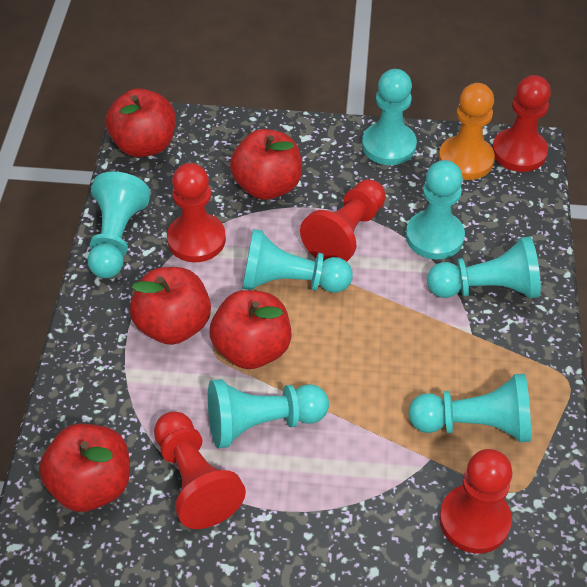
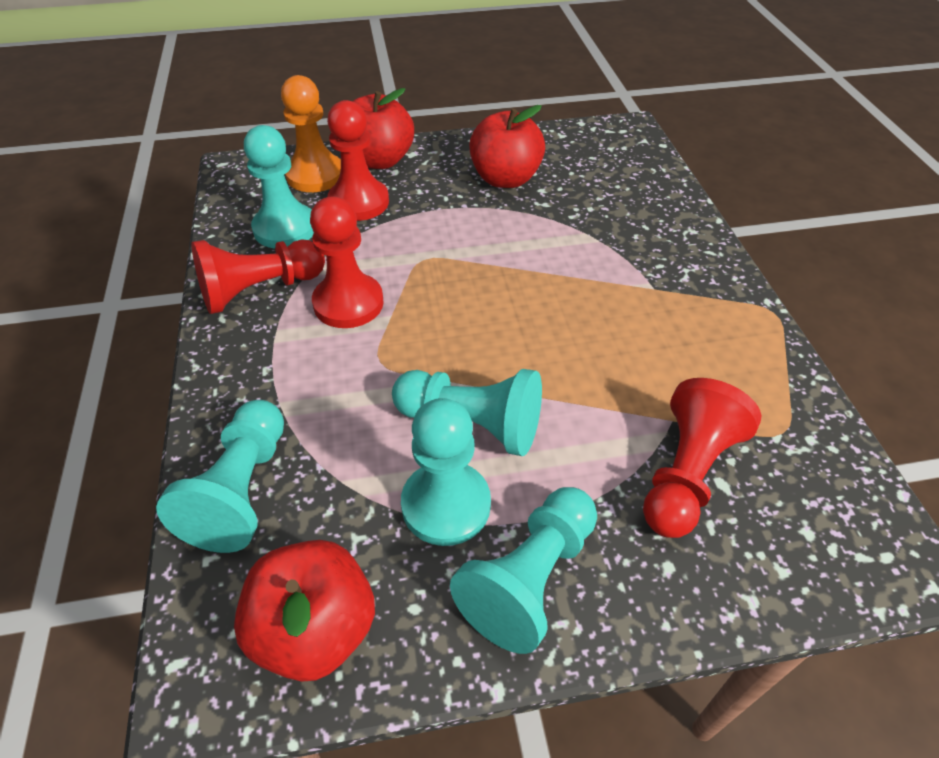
red apple: [39,424,130,512] [106,88,176,157] [130,267,211,345] [209,290,292,369] [230,129,302,200] = 5 -> [234,540,375,682] [353,88,414,169] [469,105,545,188] = 3
red pawn: [154,411,246,529] [167,163,226,262] [300,179,386,261] [439,449,512,554] [492,75,551,172] = 5 -> [191,239,325,314] [310,196,384,328] [327,100,389,221] [643,378,761,538] = 4
turquoise pawn: [88,172,151,278] [208,379,329,448] [242,229,353,293] [362,69,417,165] [406,160,465,259] [408,374,531,442] [427,236,541,298] = 7 -> [156,400,284,553] [244,125,314,249] [392,369,542,456] [401,398,491,546] [450,487,597,654] = 5

